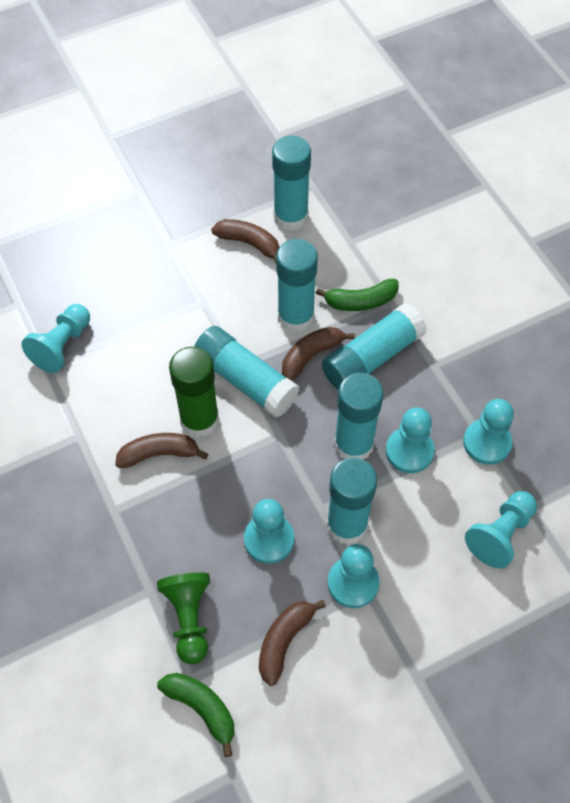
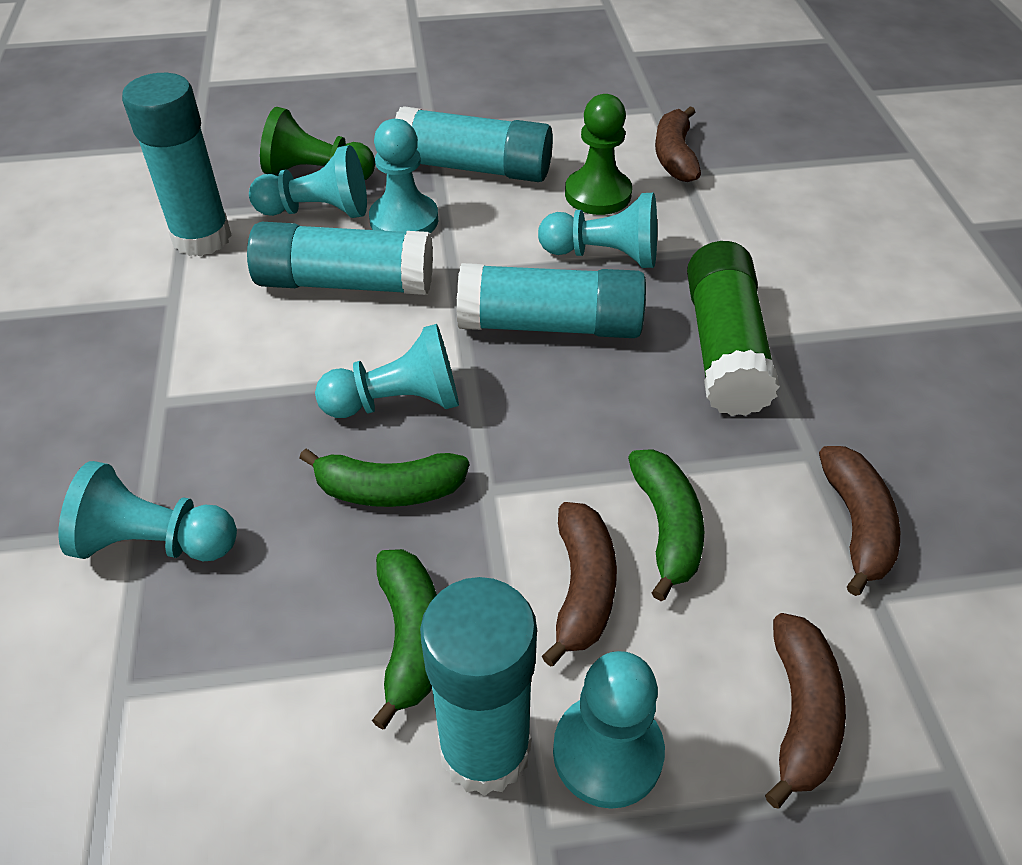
green banana: [157,673,234,757] [315,279,399,311] = 2 -> [299,449,469,507] [372,549,437,730] [628,449,704,601] = 3
green pawn: [157,572,210,664] = 1 -> [260,107,375,180] [565,94,632,215] = 2
turquoise glue stick: [194,326,299,418] [272,135,311,231] [276,239,318,332] [322,303,427,390] [326,457,377,545] [334,373,383,460] = 6 -> [122,73,232,256] [247,222,433,295] [395,106,553,182] [420,577,537,796] [456,263,646,338] = 5

